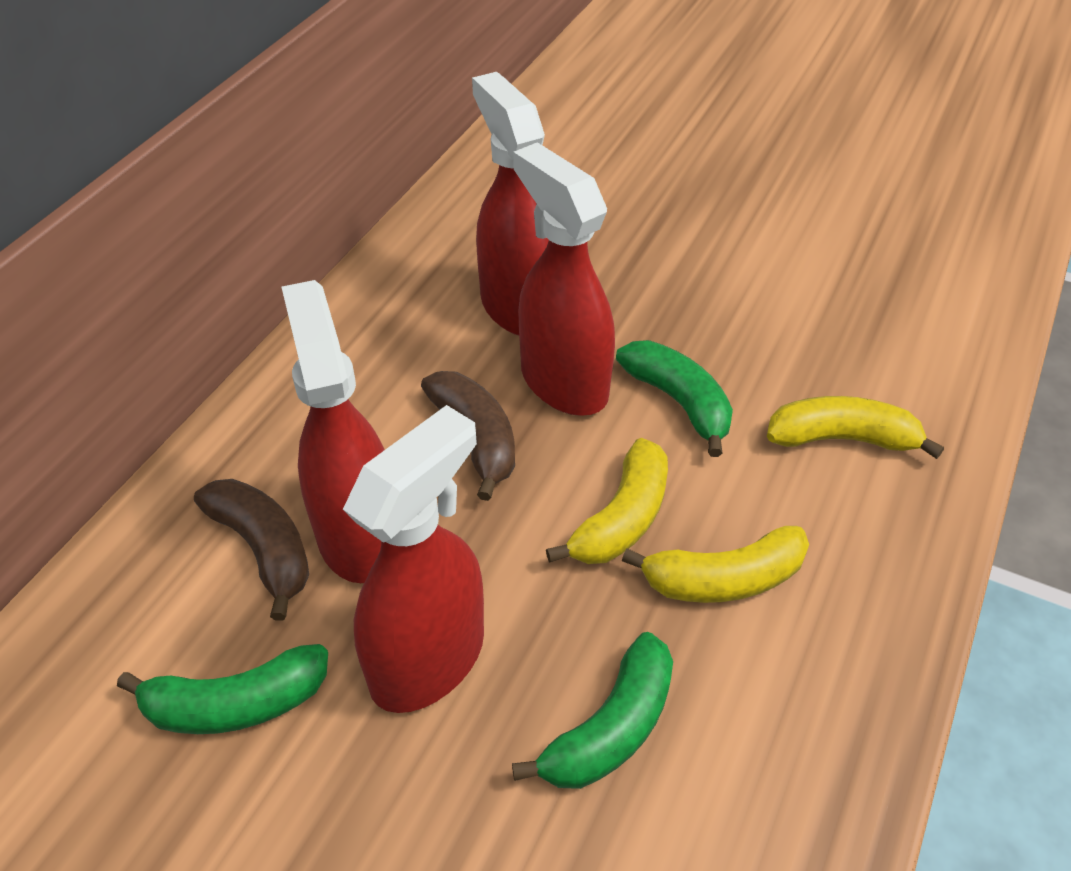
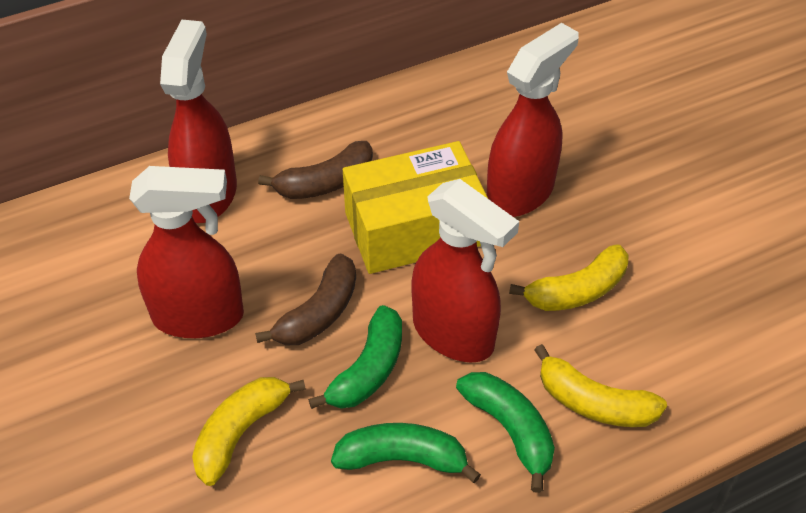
yellow box: none = 0 -> [343,141,488,274] = 1

